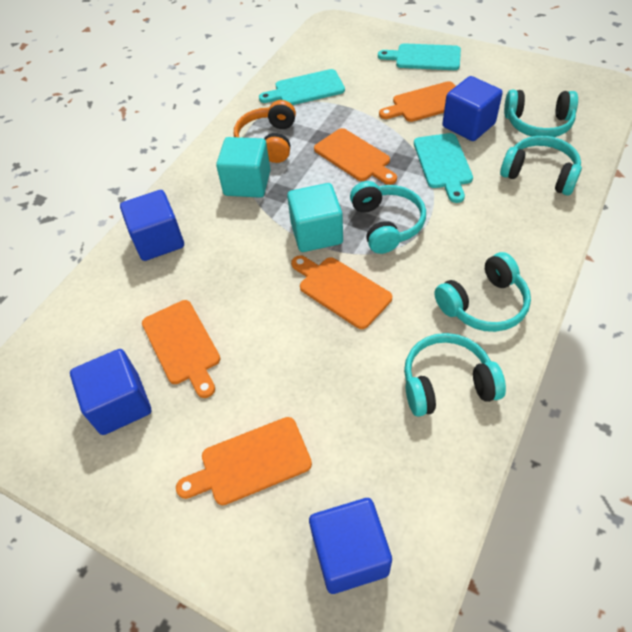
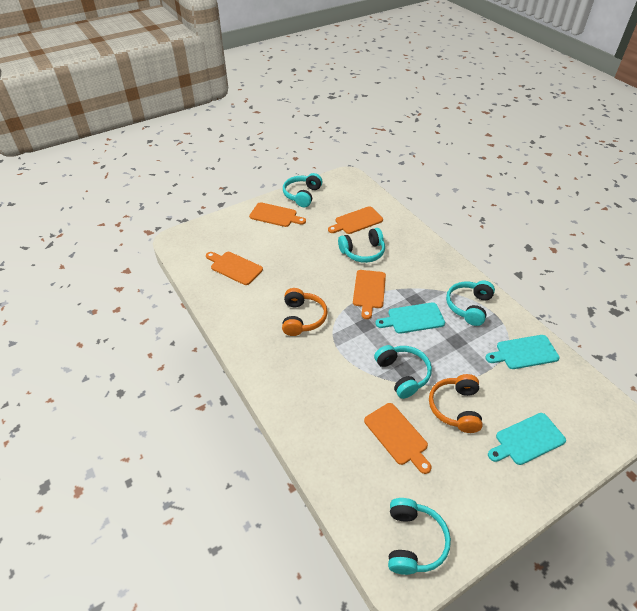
blue cube: [70,349,151,435] [120,190,184,261] [309,498,392,594] [442,76,503,141] = 4 -> none = 0
orange headphones: [234,100,296,163] = 1 -> [282,288,328,336] [429,374,483,433] = 2
turquoise cube: [216,137,270,198] [287,183,343,252] = 2 -> none = 0

